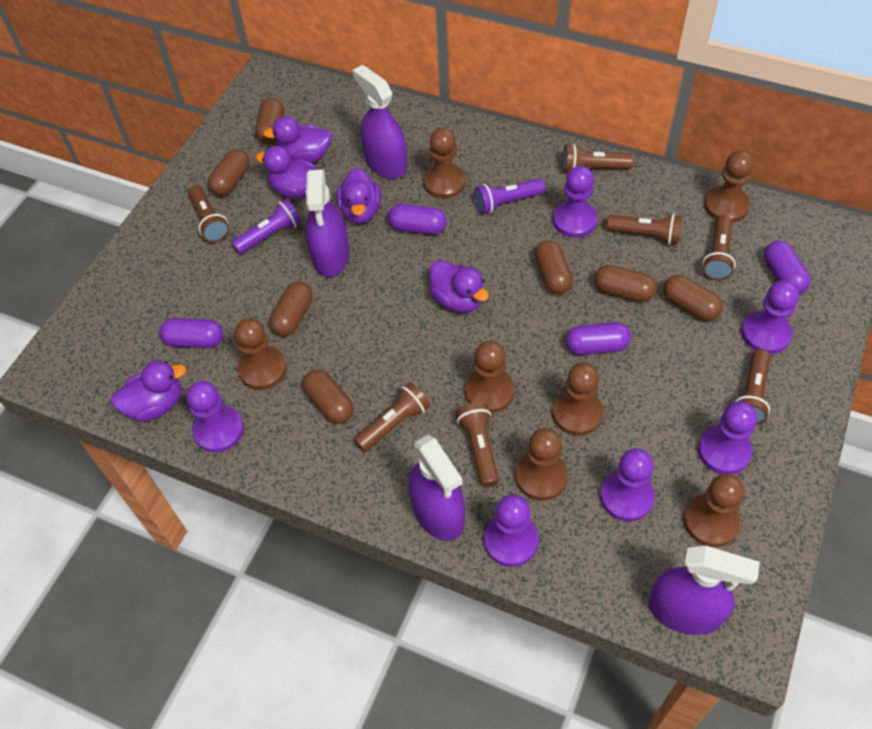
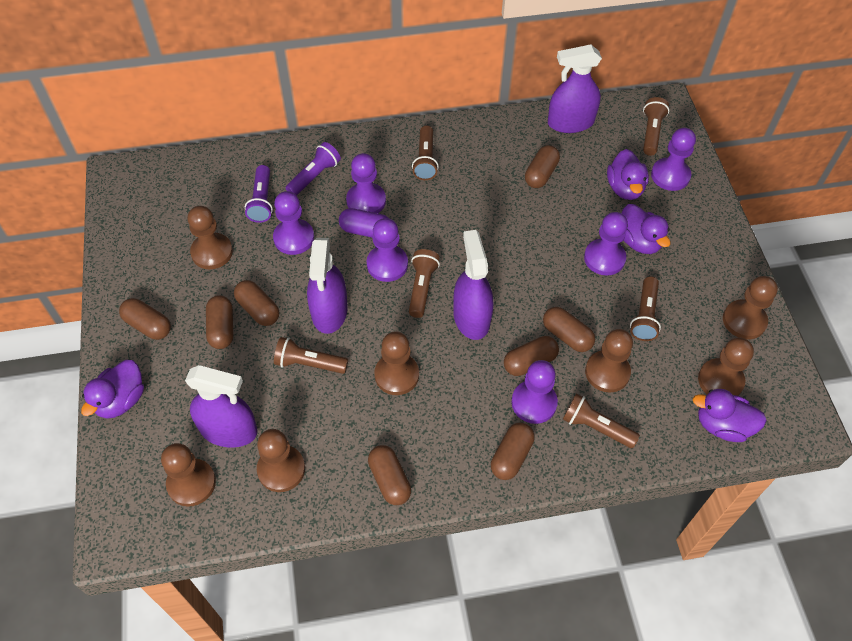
brown capsule: [208,149,250,196] [256,98,284,144] [269,282,313,337] [302,370,354,424] [535,240,573,294] [594,265,657,302] [663,275,723,321] = 7 -> [119,298,171,340] [206,295,233,349] [234,280,279,326] [368,445,411,505] [491,422,535,480] [504,336,559,376] [525,145,560,188] [543,307,595,352] = 8
brown flashlight: [188,185,230,243] [354,382,430,452] [456,402,499,487] [562,144,633,173] [607,214,682,245] [702,215,736,280] [735,349,770,425] = 7 -> [274,337,348,374] [409,249,440,318] [412,126,439,180] [563,394,640,448] [630,276,661,341] [643,97,669,156] = 6
purple capsule: [159,318,223,348] [388,204,447,235] [566,322,631,355] [764,241,811,294] = 4 -> [339,208,389,238] = 1
purple duck: [111,360,186,422] [256,146,317,199] [263,116,332,163] [336,168,381,223] [429,260,489,313] = 5 -> [81,360,144,419] [607,149,649,200] [622,204,670,254] [693,389,767,442] = 4

